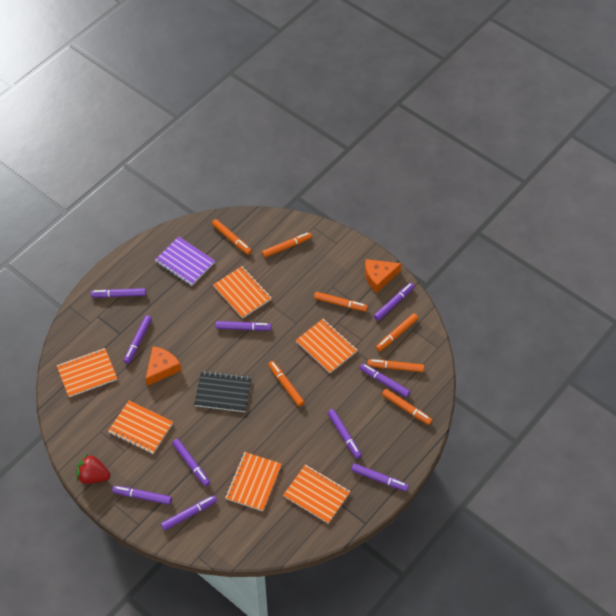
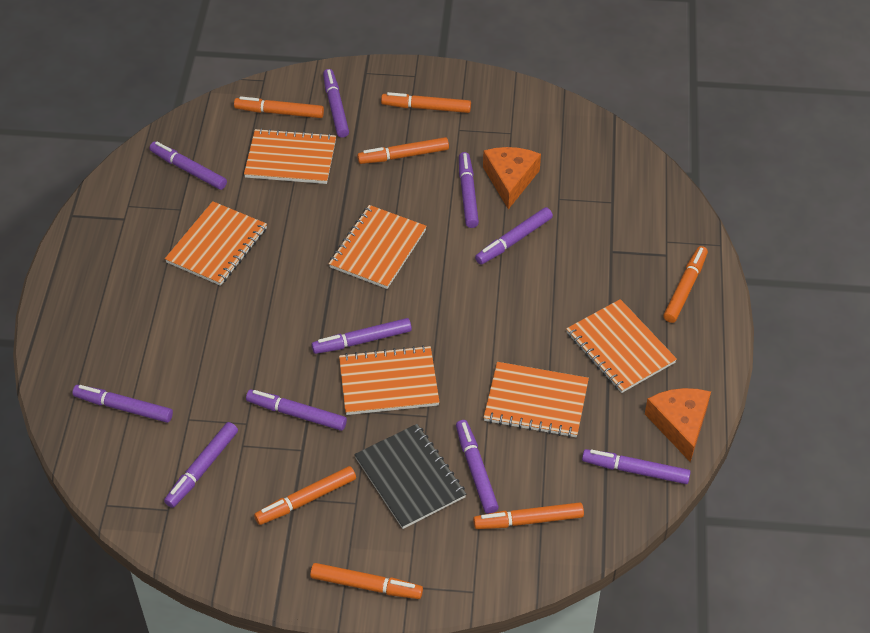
purple notebook: [155,237,215,286] = 1 -> none = 0
red strawberry: [76,453,110,484] = 1 -> none = 0

